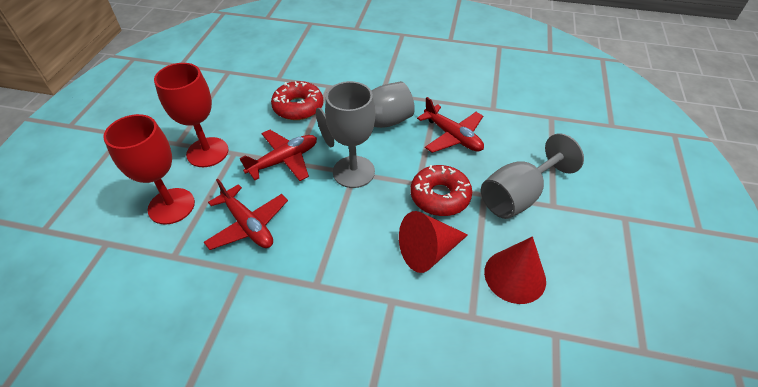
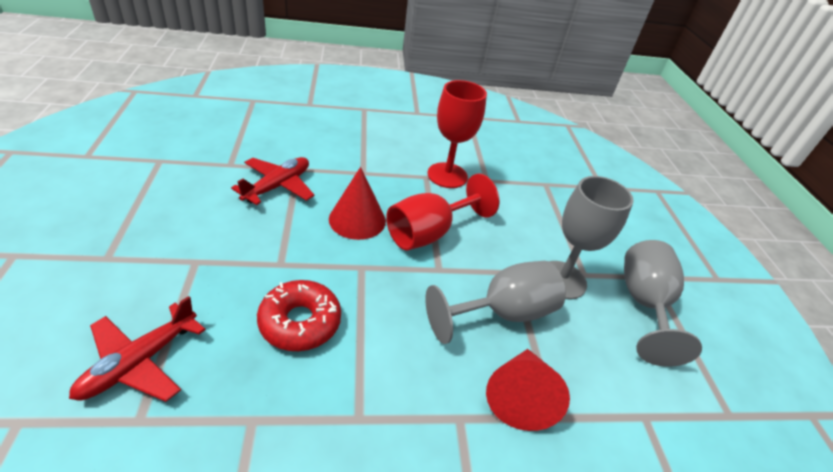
red donut: [271,81,323,120] [410,165,472,216] = 2 -> [257,280,341,351] = 1
red plane: [204,179,288,250] [240,130,317,181] [417,97,484,153] = 3 -> [69,296,206,402] [231,157,315,205] = 2

